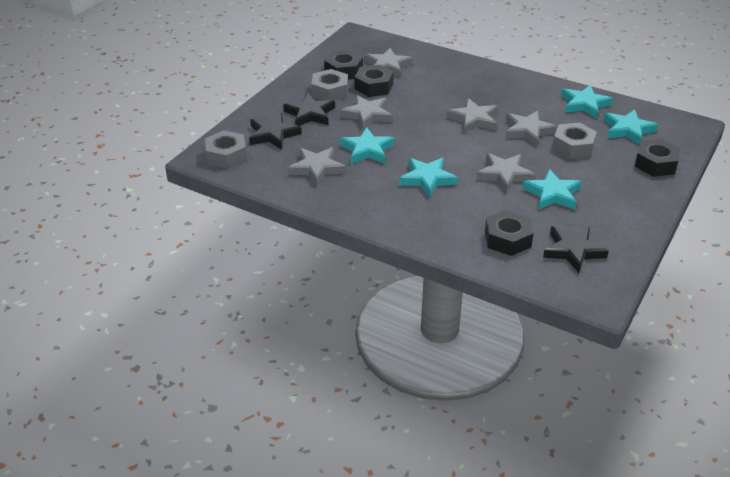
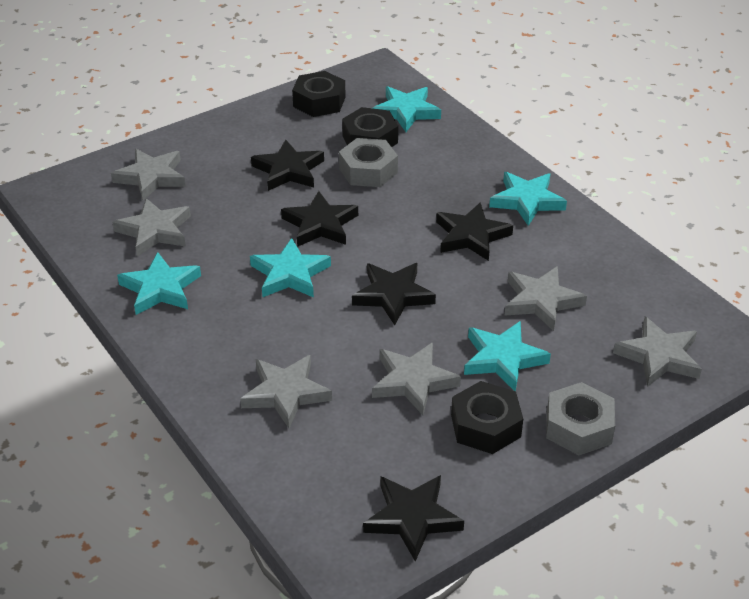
black nut: [324,50,363,79] [354,65,394,97] [485,210,534,256] [634,139,680,177] = 4 -> [292,71,345,117] [342,107,398,147] [451,381,523,454] = 3
black star: [249,113,302,150] [283,93,335,126] [543,226,609,273] = 3 -> [251,140,324,191] [281,191,358,247] [352,263,436,325] [363,475,464,562] [436,202,513,261] = 5
grey nut: [205,131,247,169] [311,69,348,101] [552,123,597,159] = 3 -> [339,138,398,187] [546,382,615,455] = 2

